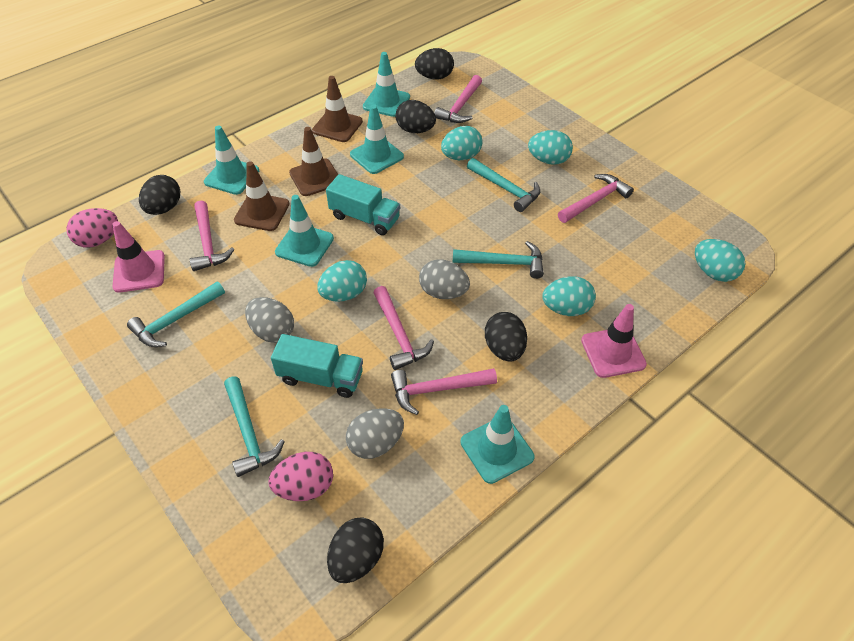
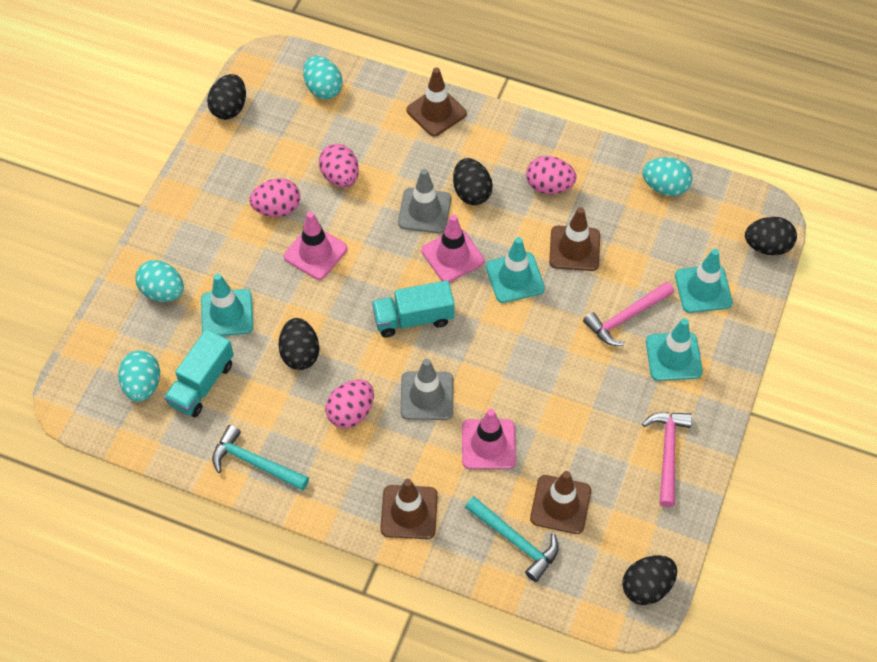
brown traffic cone: [234,161,289,231] [289,127,338,196] [312,76,363,142] = 3 -> [380,479,438,539] [406,67,467,136] [530,471,591,534] [549,207,600,271] = 4
grey egg: [245,297,294,343] [346,408,404,459] [419,260,470,299] = 3 -> none = 0
grey traffic cone: none = 0 -> [398,169,451,233] [401,359,453,420] = 2
pink egg: [67,208,118,248] [269,452,333,501] = 2 -> [250,178,300,217] [319,144,359,187] [325,380,374,428] [526,156,576,194] = 4
pink hammer: [190,201,235,271] [373,286,434,370] [391,368,497,415] [434,75,482,123] [558,174,634,223] = 5 -> [583,281,674,346] [642,412,692,507] = 2
pink traffic cone: [112,221,165,293] [581,304,647,378] = 2 -> [284,211,347,280] [422,215,484,282] [462,409,516,469] = 3
turquoise egg: [317,260,367,302] [441,126,482,160] [528,130,573,165] [542,276,596,316] [695,239,746,282] = 5 -> [118,351,160,402] [135,260,184,302] [303,56,343,99] [642,157,693,196] = 4
turquoise hammer: [127,282,225,347] [224,376,285,477] [453,241,544,279] [467,158,540,212] = 4 -> [212,425,309,491] [465,496,559,582] = 2
turquoise traffic cone: [204,126,259,195] [275,195,334,267] [350,105,404,174] [363,52,410,117] [460,405,535,484] = 5 -> [201,274,253,336] [486,237,545,303] [646,318,703,381] [675,249,733,313] = 4

